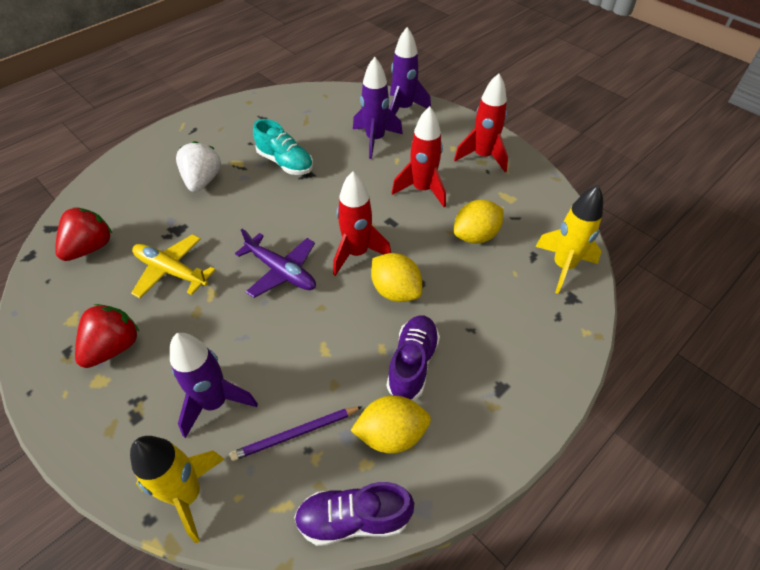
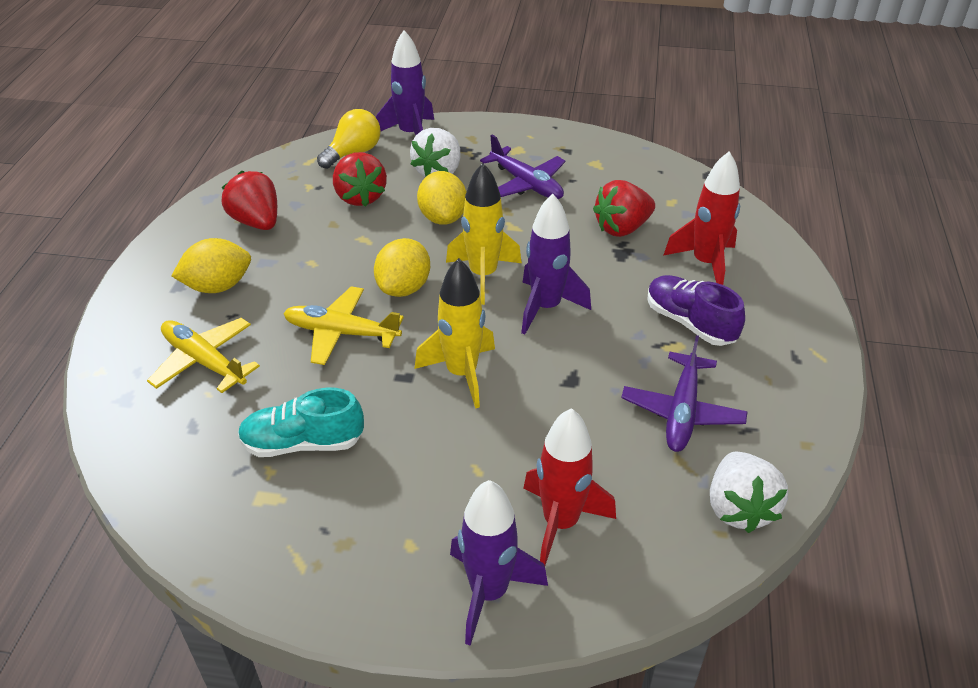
purple pencil: [230,406,363,461] = 1 -> none = 0
purple plane: [235,229,316,298] = 1 -> [480,135,565,199] [621,335,748,452] = 2
purple shoe: [294,482,414,546] [387,315,440,400] = 2 -> [647,275,745,346] = 1
red rocket: [333,171,391,276] [392,106,446,207] [454,73,508,172] = 3 -> [523,408,616,565] [663,151,740,285] = 2
red strawberry: [55,207,112,261] [75,304,139,368] = 2 -> [221,171,277,230] [333,152,387,207] [593,180,655,237] = 3
white strawberry: [176,141,221,192] = 1 -> [410,128,461,177] [710,452,788,533] = 2
yellow light bulb: none = 0 -> [317,109,381,169] = 1
yellow plane: [131,234,215,298] = 1 -> [147,318,260,393] [283,286,404,365] = 2

